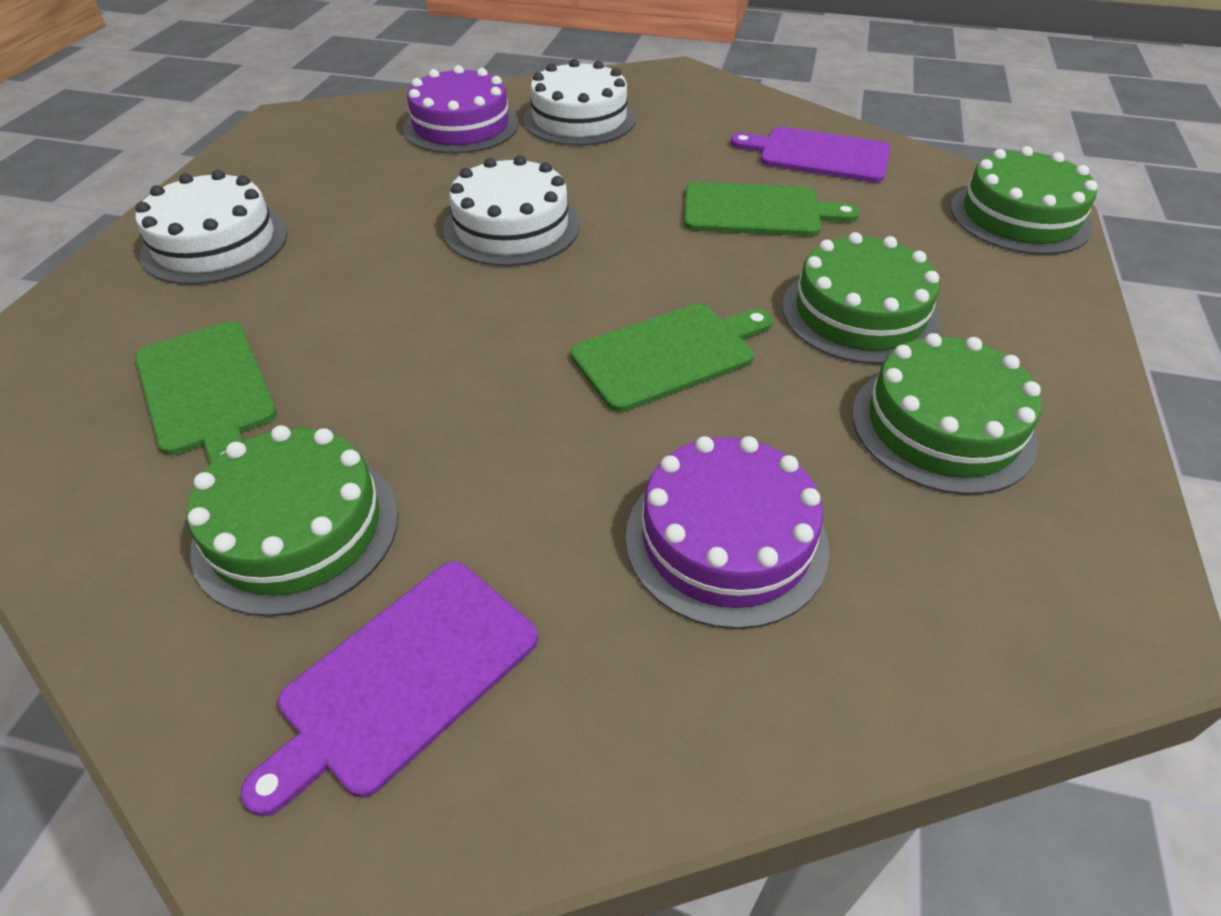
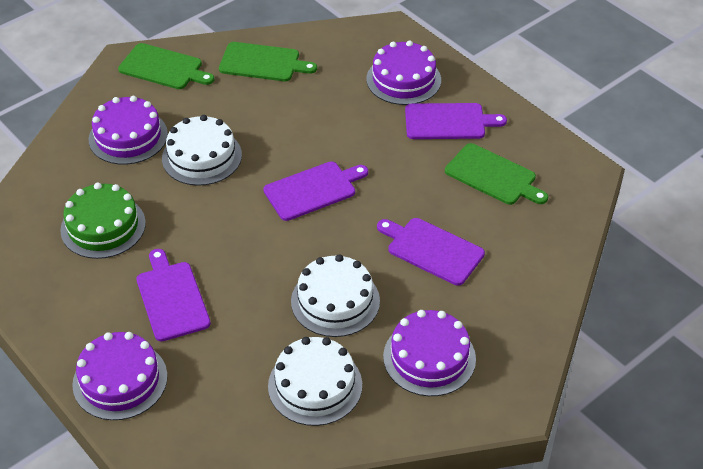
green cake: [187,426,398,617] [782,232,940,364] [852,333,1042,495] [951,146,1098,255] = 4 -> [60,183,146,259] = 1
purple cake: [403,65,519,154] [626,436,830,629] = 2 -> [72,332,167,420] [89,96,168,165] [366,40,441,105] [383,310,476,396] = 4
purple cutting board: [241,561,538,817] [731,127,891,183] = 2 -> [136,249,211,342] [263,162,368,221] [377,218,485,286] [405,103,507,139] = 4

